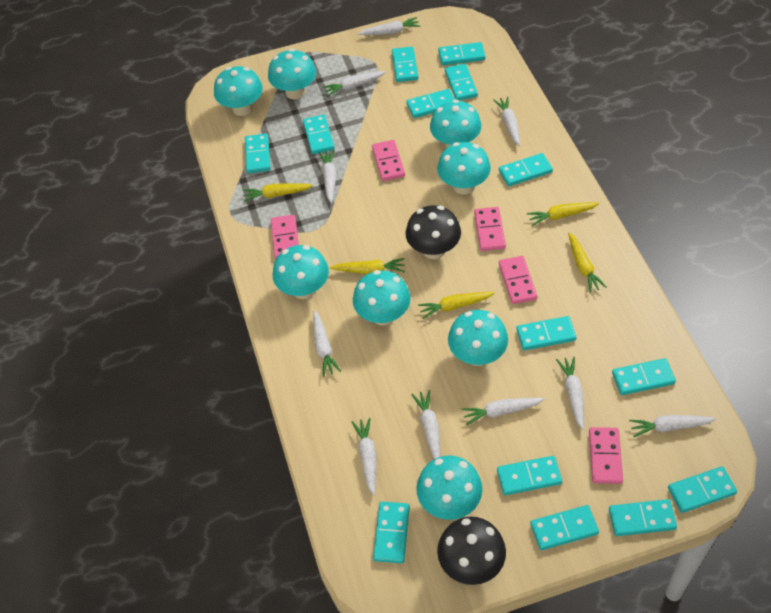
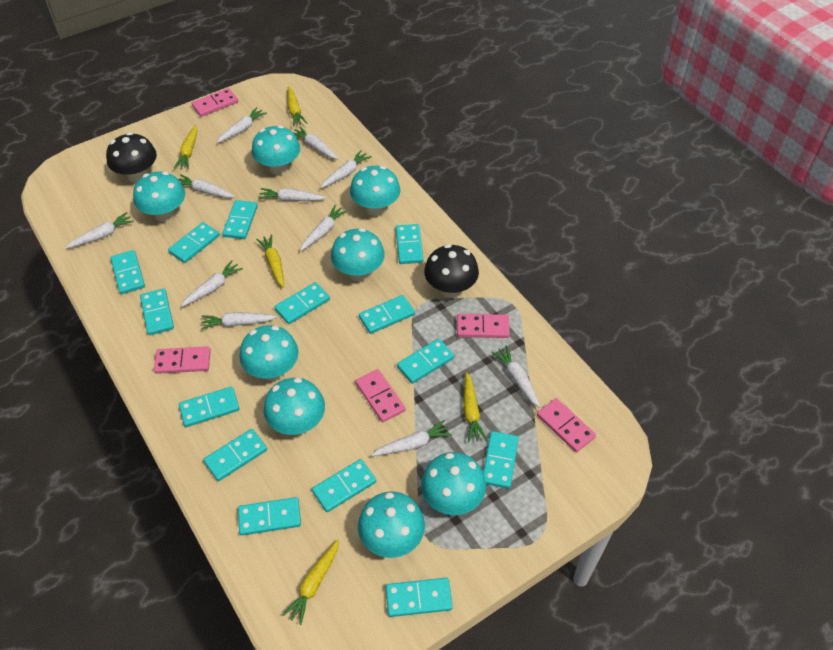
white carrot: [313,310,341,377] [319,150,336,203] [323,71,386,97] [351,418,376,496] [358,17,420,35] [411,390,441,459] [461,398,545,425] [493,97,520,146] [556,357,584,430] [629,415,716,437] = 10 -> [66,212,134,249] [178,174,235,198] [181,260,243,307] [201,312,277,330] [217,107,267,143] [258,188,326,201] [294,126,339,160] [300,205,348,251] [321,150,372,188] [371,420,452,456] [491,345,541,408] = 11

